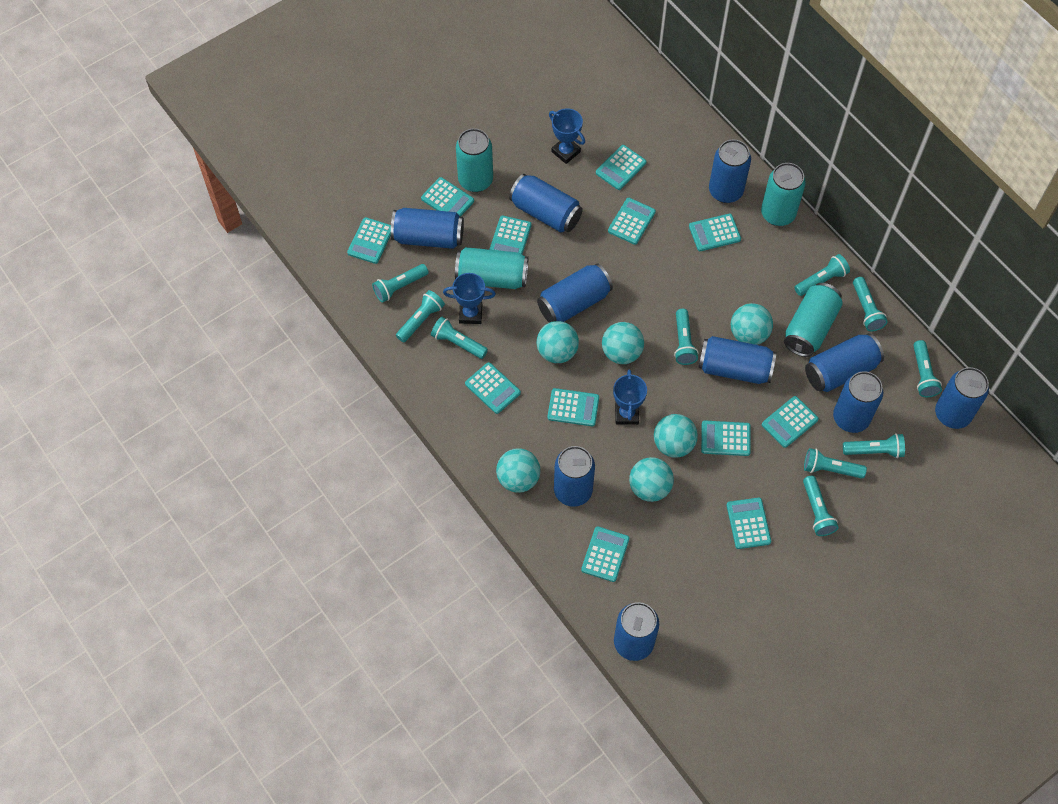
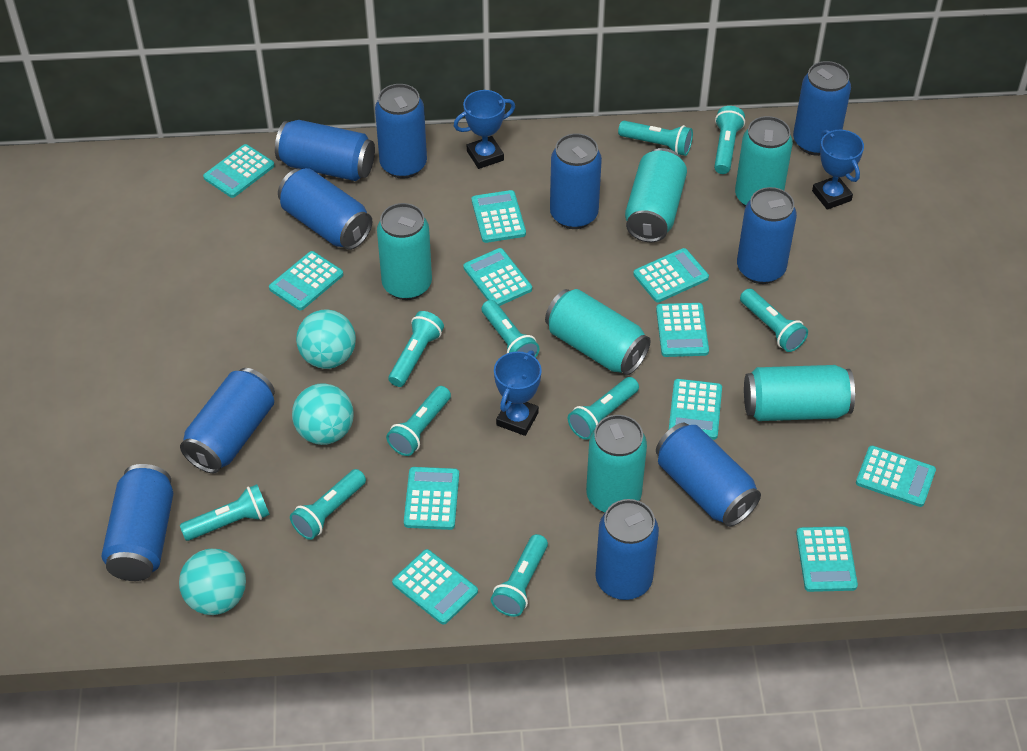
turquoise ball: [496,448,540,493] [536,321,579,363] [602,322,644,364] [629,457,674,502] [654,414,698,458] [731,303,773,345] = 6 -> [179,549,246,615] [292,383,354,445] [296,309,356,369] = 3
turquoise calculator: [347,217,391,264] [421,177,474,216] [465,362,521,414] [489,216,532,254] [548,388,599,426] [581,526,629,582] [596,145,646,190] [608,198,656,245] [689,214,741,251] [701,421,751,456] [727,498,771,549] [762,396,819,448] = 12 -> [203,144,275,198] [269,251,343,310] [392,549,478,625] [404,467,459,530] [463,248,532,306] [472,190,526,243] [633,248,709,303] [656,303,709,357] [669,379,722,440] [796,526,858,592] [856,446,936,507] = 11
turquoise can: [455,247,528,289] [456,128,493,192] [761,163,806,226] [784,283,843,357] = 4 -> [377,203,432,300] [545,289,651,375] [586,415,647,513] [625,148,687,242] [735,116,793,207] [744,365,855,421] = 6

